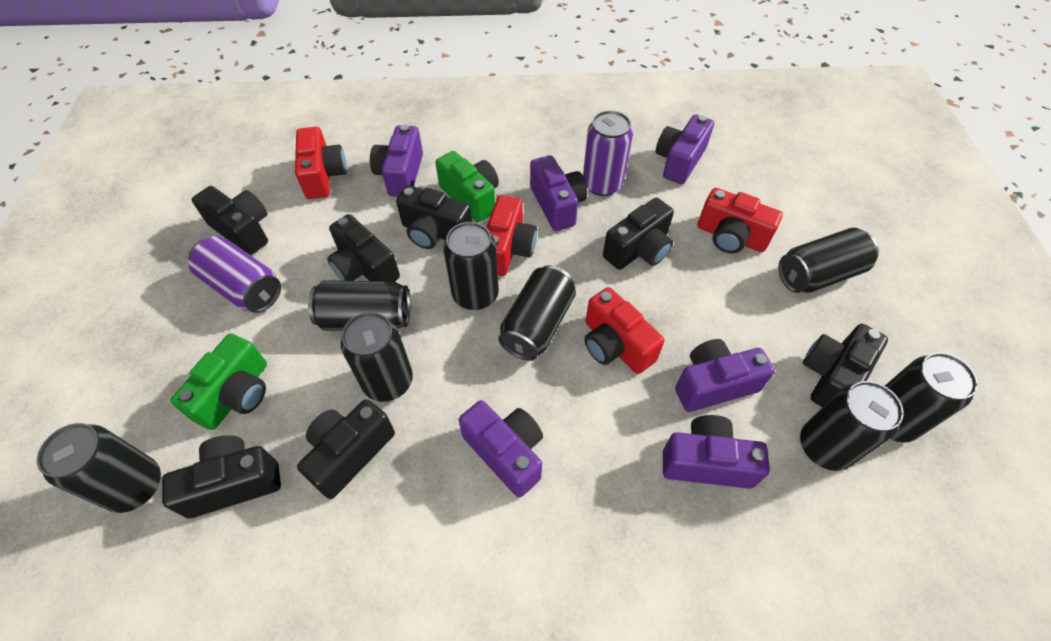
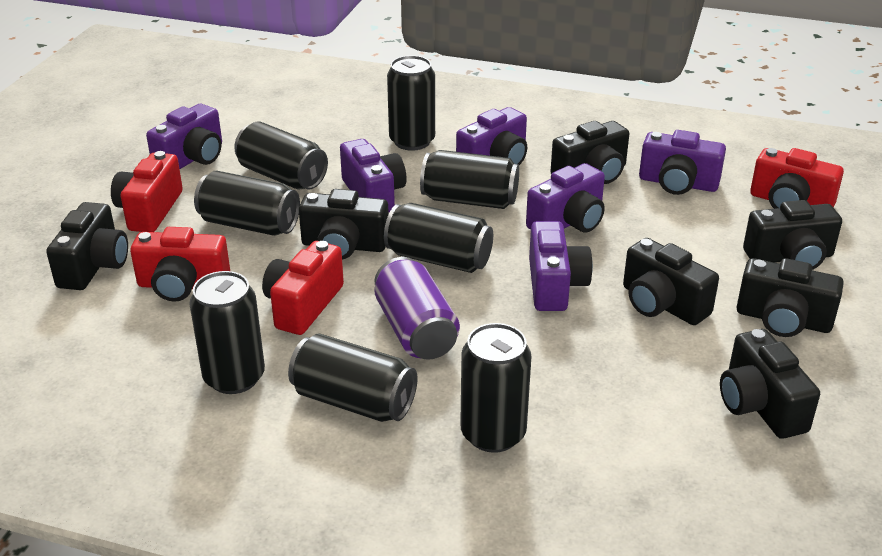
green camera: [170,334,267,430] [435,151,499,222] = 2 -> none = 0
purple can: [188,236,281,313] [583,110,633,196] = 2 -> [374,257,460,360] = 1

